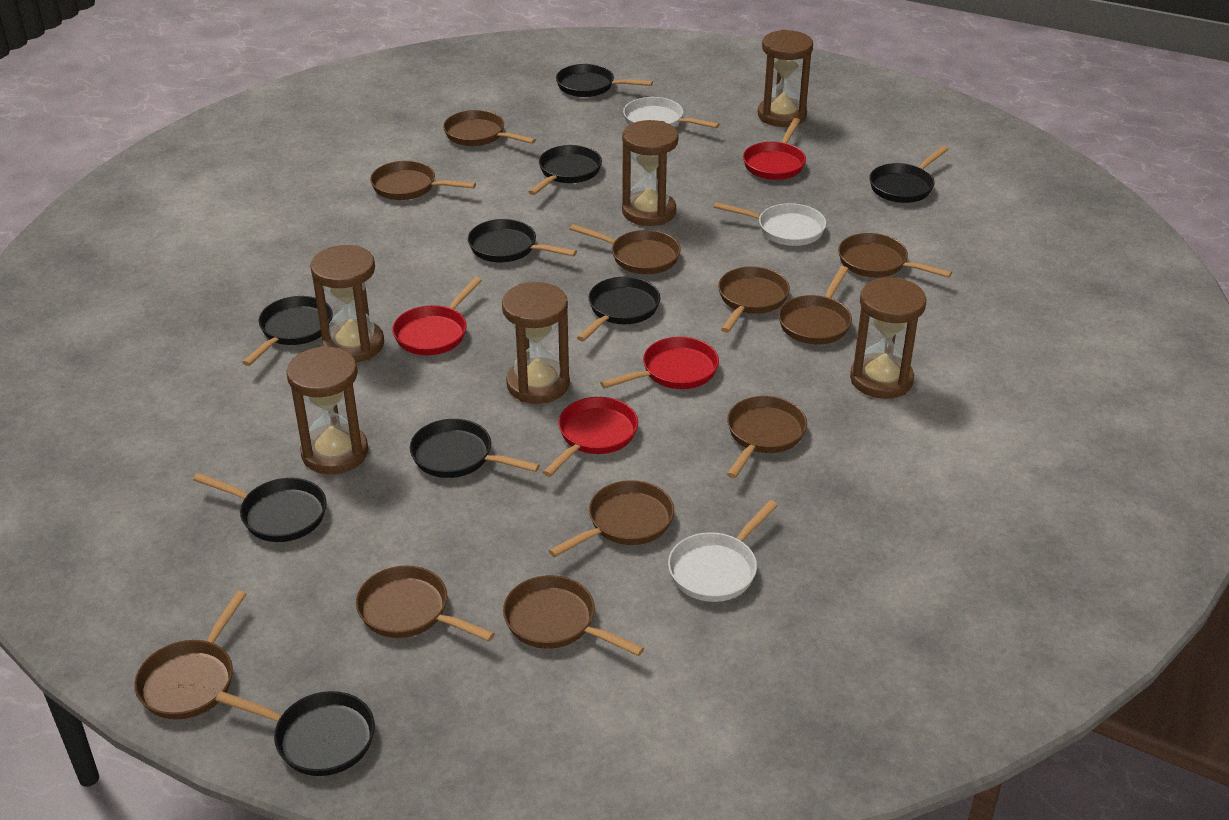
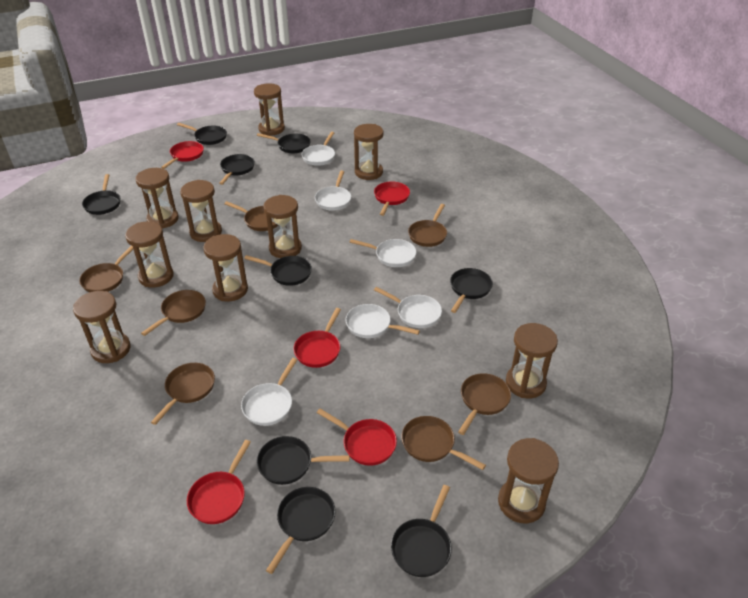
brown hourglass: [287,346,368,474] [310,245,384,362] [502,282,570,404] [622,120,679,226] [758,30,813,127] [850,277,926,399] = 6 -> [73,291,131,363] [125,221,173,288] [135,168,179,229] [180,180,222,242] [203,234,248,301] [254,83,285,136] [263,195,302,258] [354,124,383,180] [498,438,559,524] [506,323,558,398] = 10
brown pan: [134,590,247,719] [356,566,495,641] [370,161,476,200] [443,110,536,146] [503,575,644,656] [549,480,674,557] [570,224,681,274] [718,267,790,333] [727,396,807,478] [778,266,852,344] [838,233,952,278] = 11 -> [79,246,133,292] [141,290,206,336] [151,363,215,425] [224,201,278,231] [401,416,486,470] [408,204,447,247] [458,373,511,435] = 7
red pan: [392,277,482,355] [543,397,638,477] [600,337,719,389] [743,118,806,180] = 4 -> [161,141,204,169] [187,440,251,524] [294,308,341,368] [317,409,397,466] [374,182,410,216] = 5
white pan: [623,97,720,128] [668,500,778,602] [714,202,826,246] = 3 -> [241,358,297,426] [302,132,335,166] [315,171,351,211] [346,304,420,338] [350,239,416,267] [374,287,442,328] = 6

